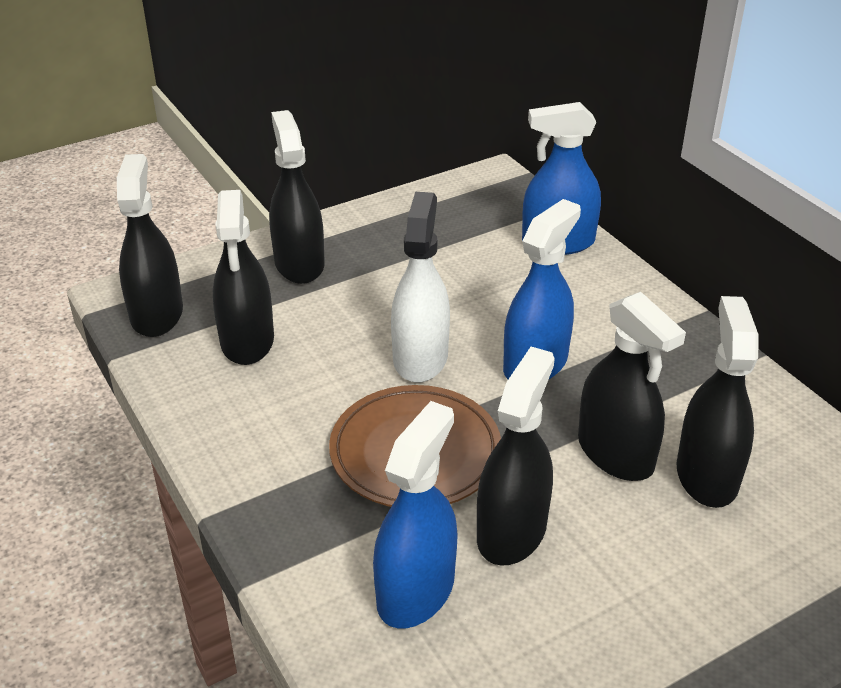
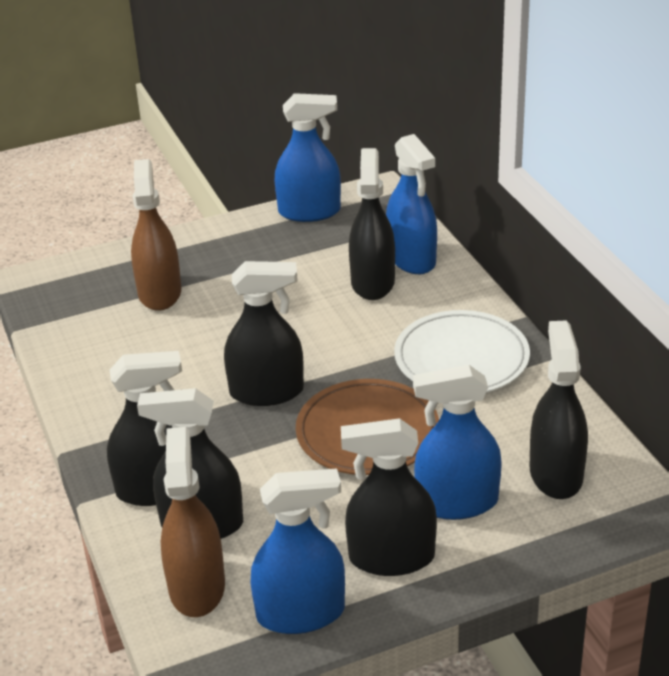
blue spray bottle: [373,401,458,628] [503,199,581,379] [522,102,601,255] = 3 -> [251,468,345,634] [274,93,341,222] [386,134,437,274] [413,365,502,520] = 4
brown spray bottle: none = 0 -> [131,159,181,311] [161,427,225,617] = 2
white plate: none = 0 -> [394,310,530,392] = 1
white spray bottle: [391,192,450,383] = 1 -> none = 0

